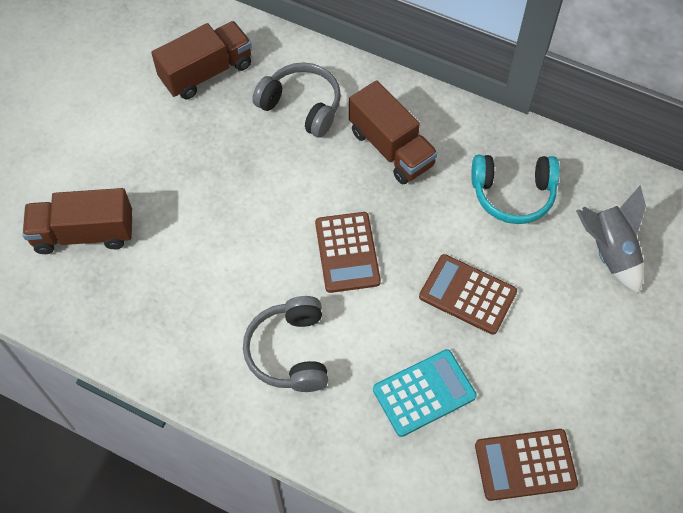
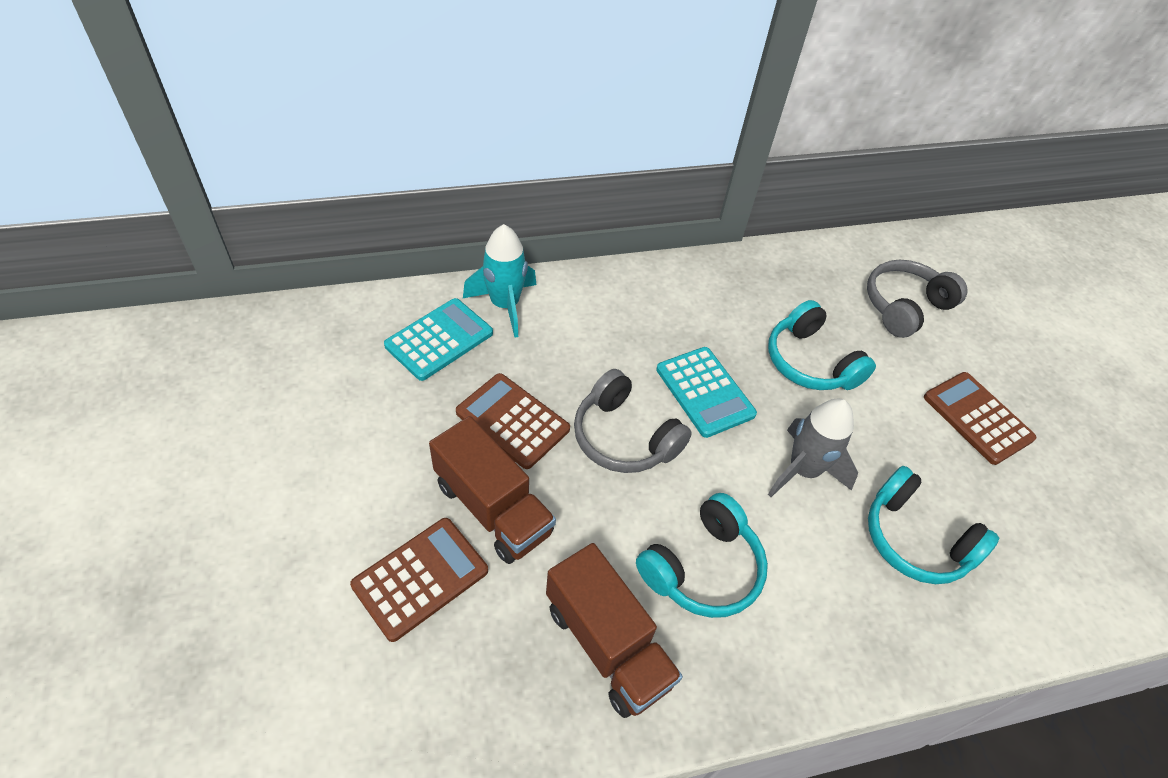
brown truck: [22,188,132,254] [151,21,252,99] [349,80,438,184] = 3 -> [429,416,556,564] [546,543,683,718] = 2
turquoise calculator: [373,349,477,437] = 1 -> [384,298,493,381] [656,347,757,438] = 2
turquoise headphones: [471,155,560,224] = 1 -> [636,493,768,618] [768,300,876,390] [868,466,999,584] = 3
turquoise rocket: none = 0 -> [463,224,536,338] = 1

